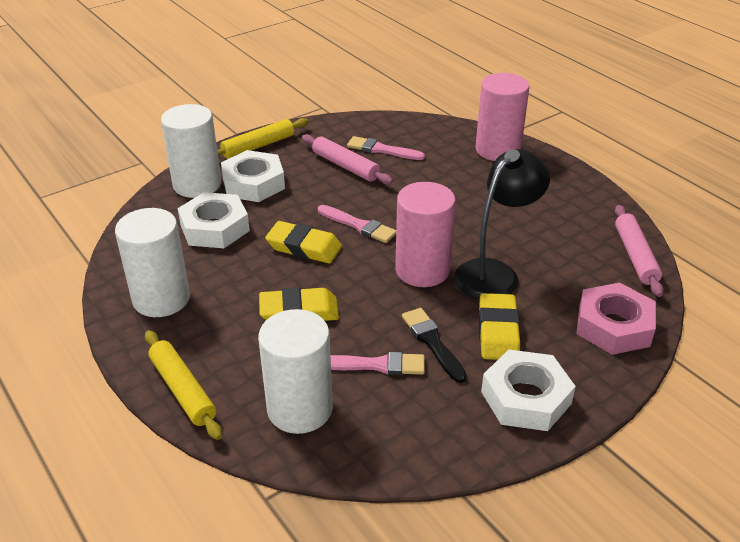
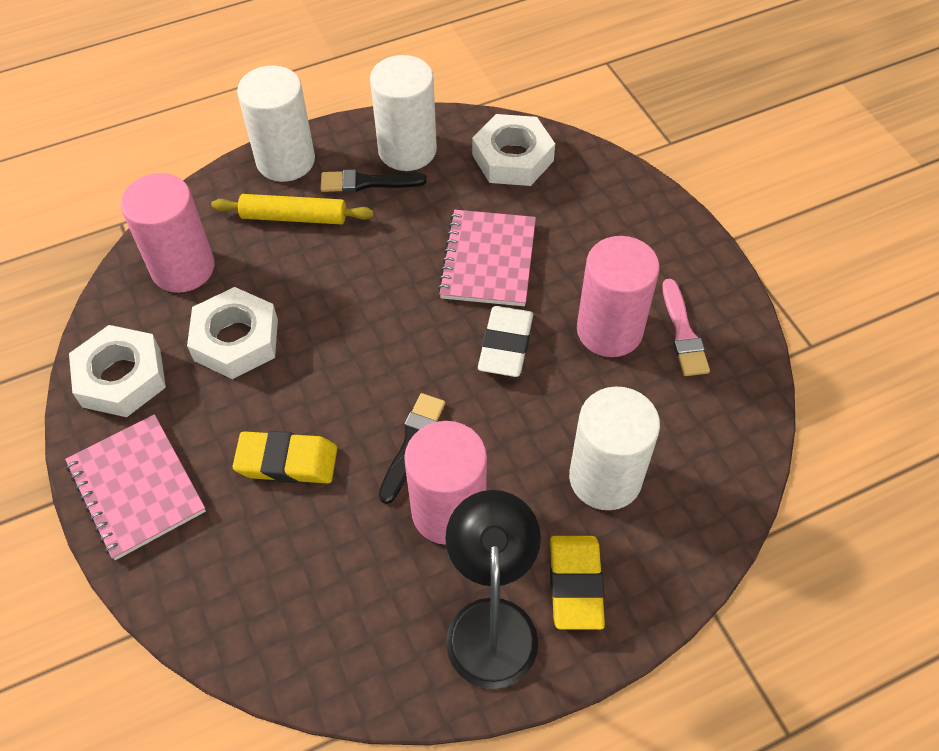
black brush: [402,308,467,383] = 1 -> [321,169,426,192] [379,393,445,504] = 2
pink brush: [318,205,396,243] [331,352,425,375] [347,136,425,160] = 3 -> [662,279,710,376] = 1
pink cylinder: [395,182,456,287] [475,73,530,161] = 2 -> [120,173,215,293] [404,421,487,545] [577,236,660,357] = 3
pink notebook: none = 0 -> [65,414,206,560] [438,210,536,306] = 2
pink nut: [576,283,656,355] = 1 -> none = 0
pink rolling pin: [302,134,393,184] [615,205,664,297] = 2 -> none = 0
white eraser: none = 0 -> [478,306,533,377] = 1
yellow eraser: [259,287,339,321] [265,221,342,263] [479,293,520,360] = 3 -> [232,431,337,483] [550,536,605,630] = 2
yellow rolling pin: [145,330,222,440] [217,118,309,159] = 2 -> [211,194,374,225] = 1

